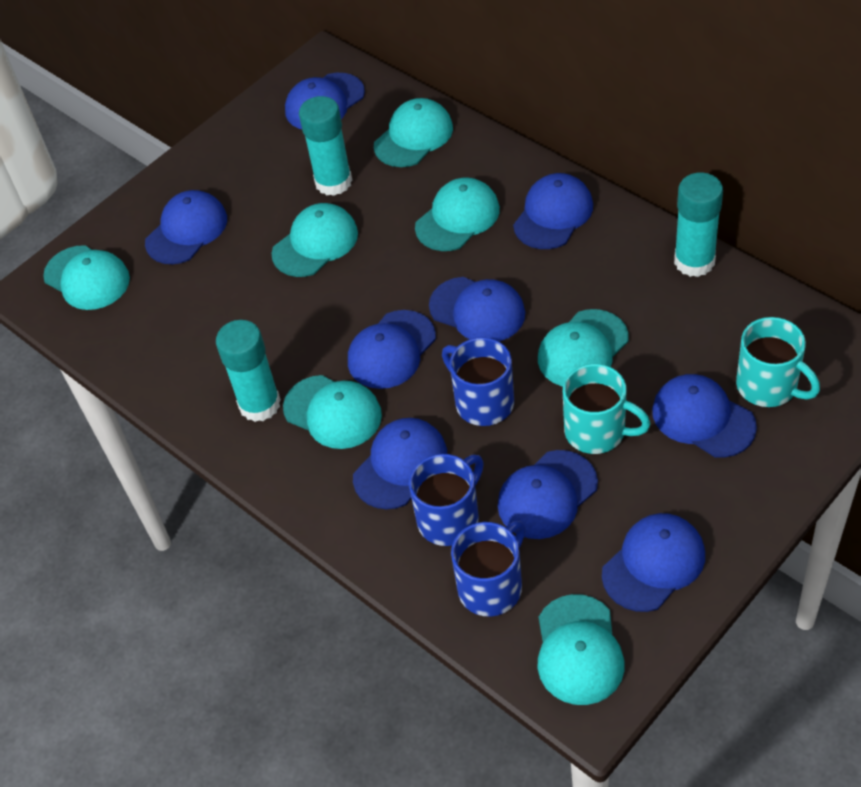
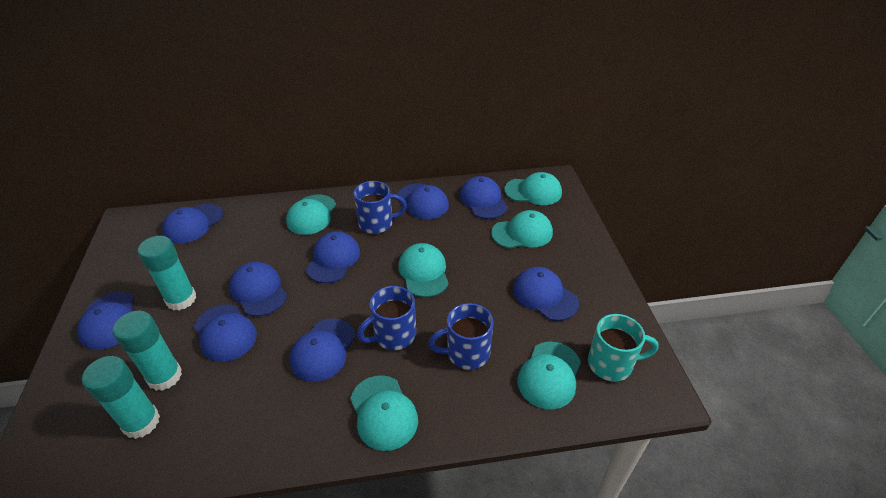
turquoise cap: [43,245,130,310] [271,203,358,277] [283,375,382,449] [374,98,453,167] [415,177,500,251] [538,309,629,387] [538,594,625,705] = 7 -> [286,195,336,235] [350,375,418,451] [398,243,449,297] [491,210,553,249] [504,172,562,205] [517,342,581,409] = 6
turquoise mug: [563,364,651,454] [736,317,820,407] = 2 -> [588,314,659,382] = 1

